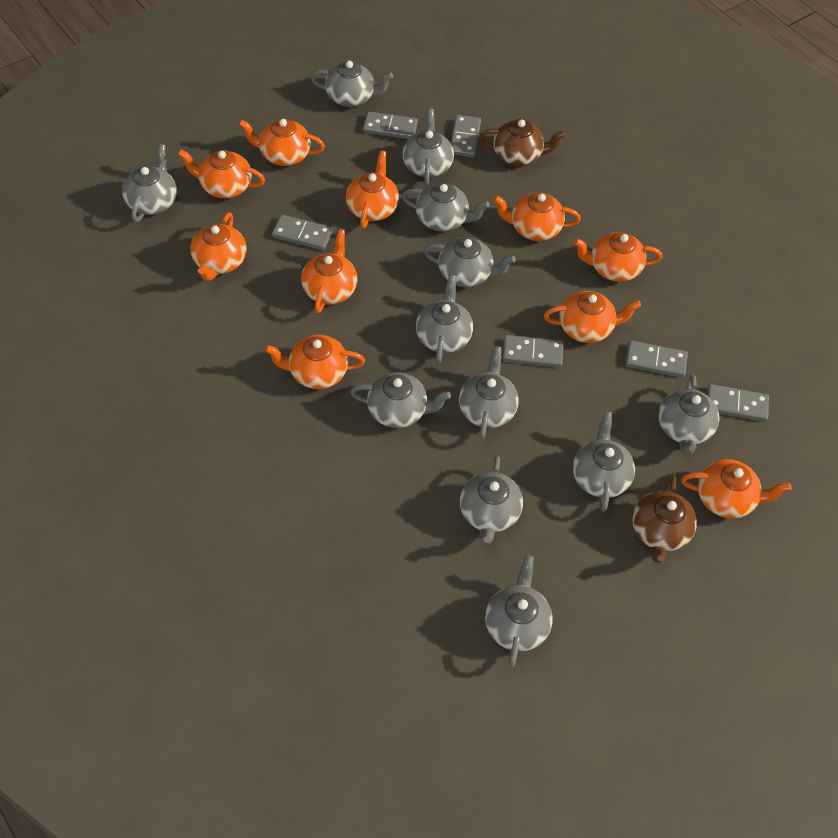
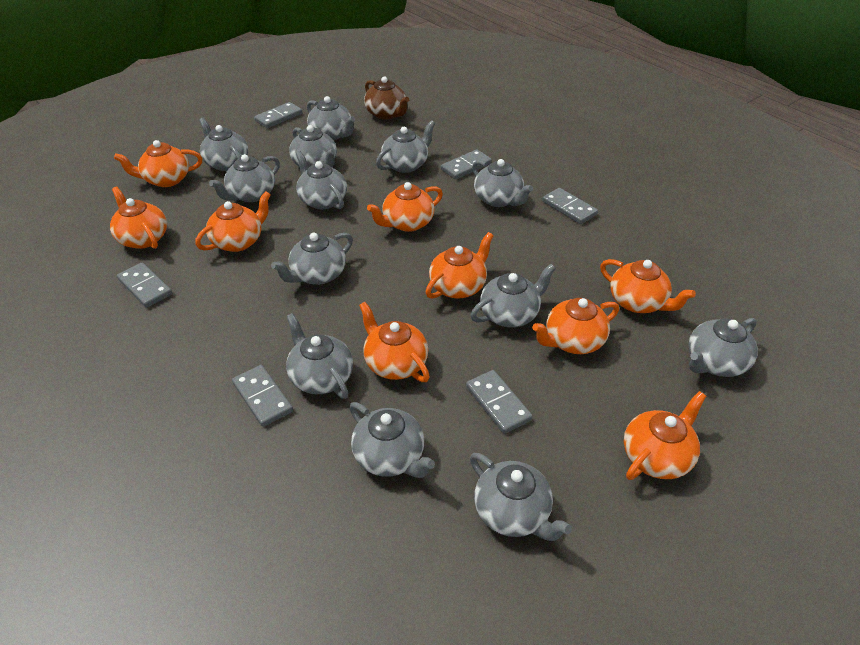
brown teapot: [479,119,566,166] [632,475,697,563] = 2 -> [364,76,409,120] = 1
grey teapot: [122,144,177,222] [311,61,393,107] [350,372,451,428] [402,109,454,185] [402,183,490,232] [416,275,473,364] [424,237,516,287] [459,346,519,440] [460,456,523,545] [485,555,553,668] [573,412,635,512] [658,374,720,455] = 12 -> [199,118,248,171] [209,154,280,202] [271,233,353,285] [286,313,353,399] [289,125,337,167] [296,151,347,210] [307,96,355,140] [349,402,435,478] [376,120,435,173] [470,453,572,541] [471,264,556,327] [472,159,533,207] [689,318,758,377] = 13
orange teapot: [178,149,265,198] [191,212,246,281] [239,118,325,166] [265,335,365,389] [301,229,357,313] [346,150,399,229] [493,192,581,241] [544,291,641,343] [574,232,662,282] [681,459,791,519] = 10 -> [110,187,167,249] [114,140,202,187] [195,191,271,252] [359,302,430,382] [367,182,443,232] [426,232,494,299] [532,298,619,354] [600,259,696,313] [624,391,706,480] = 9

